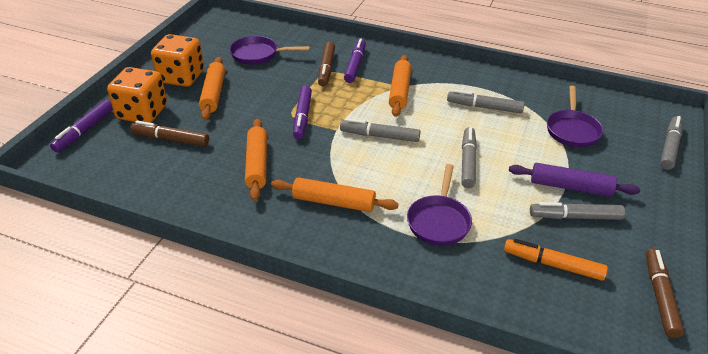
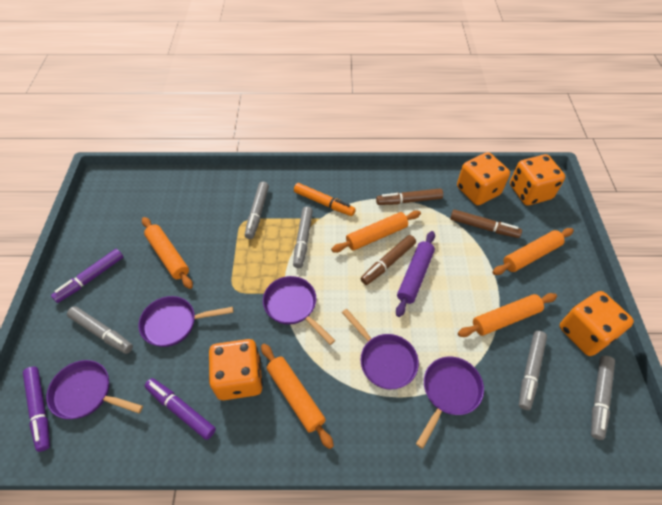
orange dice: [107,67,167,123] [151,34,204,87] = 2 -> [209,339,263,400] [457,152,510,205] [510,154,565,205] [560,291,634,356] = 4
orange rolling pin: [199,57,225,120] [245,119,267,201] [271,177,399,212] [389,55,411,117] = 4 -> [142,217,193,289] [261,344,334,449] [331,210,421,253] [458,293,557,337] [492,228,574,275] = 5
purple pan: [230,36,310,65] [407,164,472,246] [547,86,603,148] = 3 -> [46,360,143,419] [138,296,234,347] [263,276,335,345] [342,309,419,390] [416,356,484,449] = 5

